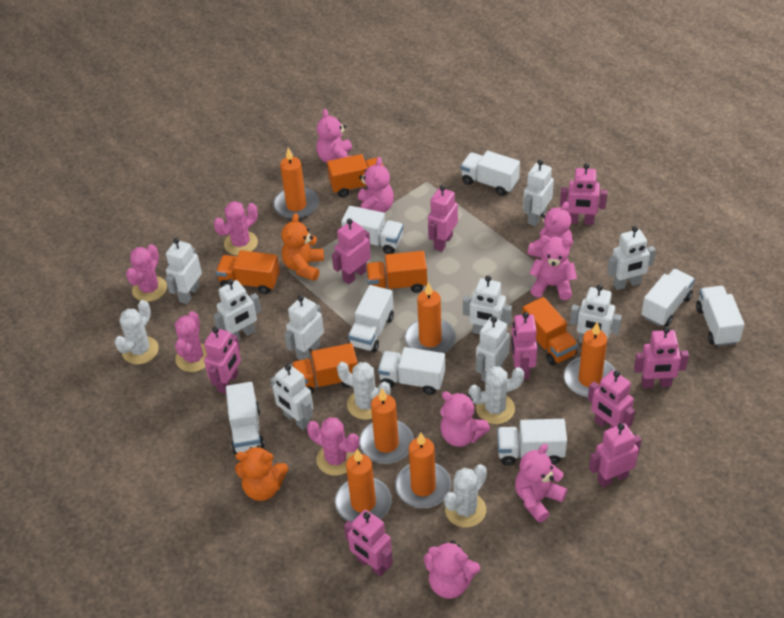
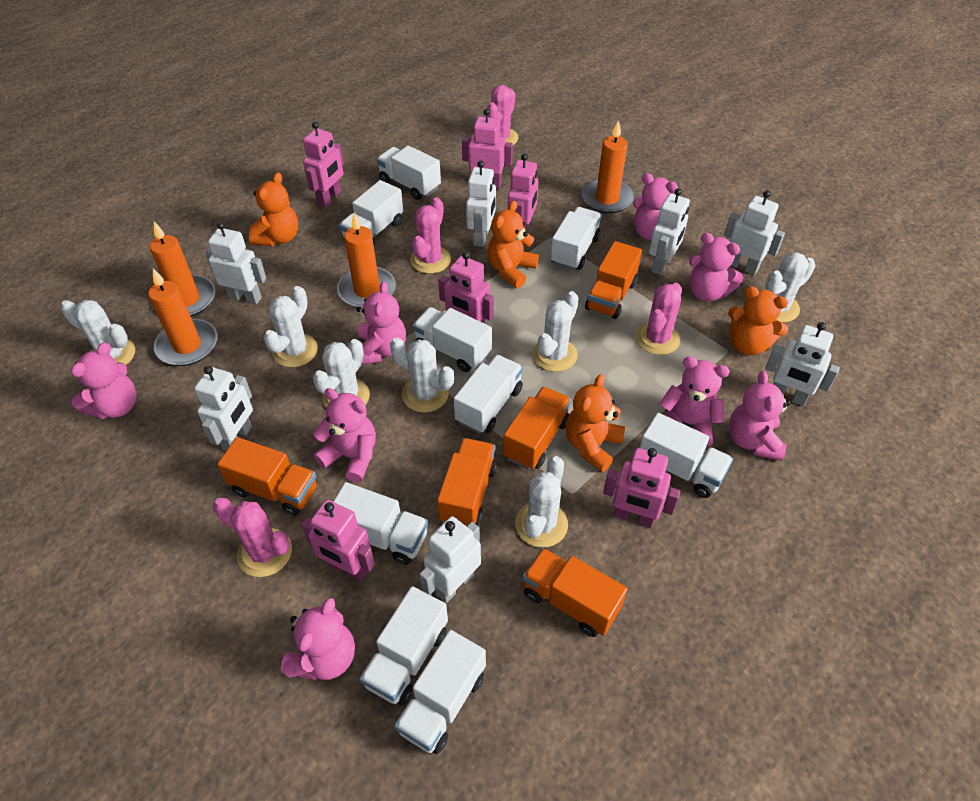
orange candle: [273,148,319,220] [335,449,392,522] [359,388,414,464] [395,432,452,508] [405,282,456,353] [564,322,616,398] = 6 -> [148,269,217,366] [150,222,215,317] [337,213,396,308] [581,120,634,214] = 4
orange teddy bear: [235,445,288,501] [281,213,324,281] = 2 -> [249,173,298,246] [487,200,539,288] [566,374,625,472] [728,286,788,355] = 4
pink robot: [204,327,241,394] [332,218,371,284] [344,510,393,577] [428,185,458,252] [511,312,537,380] [560,163,607,225] [588,370,635,428] [589,423,642,488] [634,327,689,388] = 9 -> [302,500,375,581] [303,122,344,207] [438,251,494,324] [462,108,513,189] [508,153,538,231] [603,448,680,528] = 6
pink teddy bear: [317,109,352,163] [358,157,394,212] [423,540,480,599] [440,392,490,447] [515,444,567,523] [528,201,573,258] [529,235,577,300] = 7 -> [71,342,137,419] [281,598,355,680] [313,388,376,483] [357,281,406,365] [633,173,678,240] [659,356,730,447] [689,233,744,302] [729,371,791,461] = 8
white cactus: [114,300,159,364] [337,362,391,420] [444,464,487,527] [468,366,524,424] = 4 -> [60,300,135,365] [263,286,318,367] [313,339,370,408] [390,337,454,413] [515,456,568,548] [532,291,579,372] [765,252,816,323] = 7
white robot: [166,238,202,304] [214,279,261,341] [270,364,313,430] [284,295,324,360] [463,275,512,334] [476,316,510,382] [523,160,554,226] [570,285,622,343] [607,226,656,290] = 9 -> [194,366,253,451] [205,222,266,305] [419,516,481,603] [466,161,496,247] [649,188,690,275] [724,190,785,275] [765,322,840,406] = 7
white truck: [226,382,265,454] [341,206,404,254] [348,285,394,353] [378,347,445,395] [461,151,520,196] [497,419,567,466] [641,269,695,327] [696,286,745,347] = 8 -> [333,482,428,565] [339,180,403,245] [359,586,448,706] [377,145,441,200] [394,630,486,754] [412,307,492,372] [454,355,523,433] [551,207,601,270] [640,413,733,498] = 9

